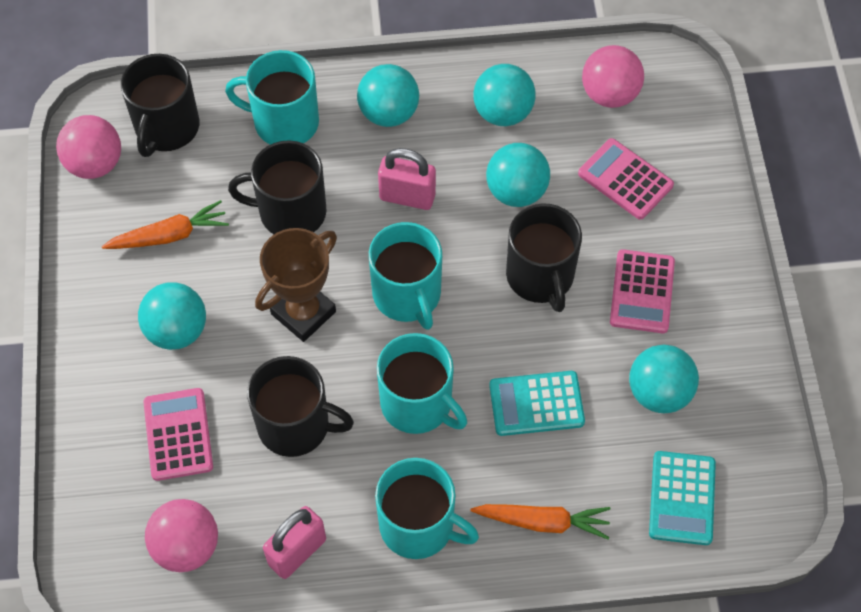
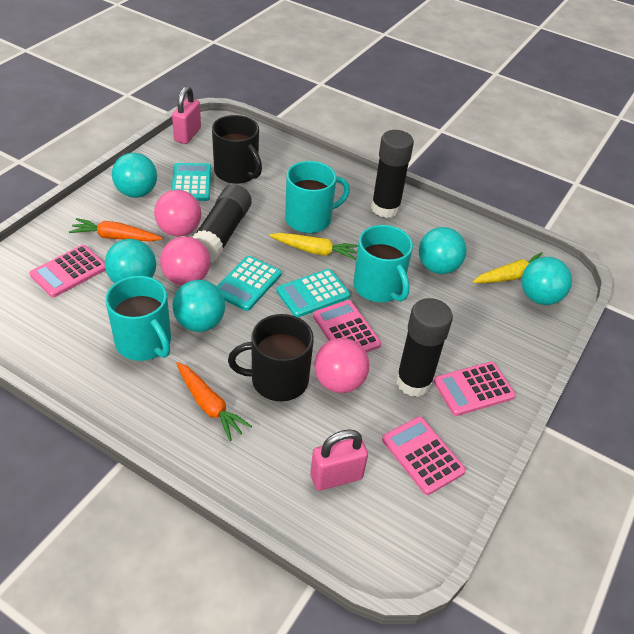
black glue stick: none = 0 -> [192,184,252,262] [371,130,414,218] [396,298,453,397] = 3
black mug: [121,54,199,157] [228,140,326,234] [247,356,354,457] [506,203,582,312] = 4 -> [212,115,262,184] [228,314,314,401] = 2
brown trophy: [255,228,337,342] = 1 -> none = 0
pink calculator: [143,388,213,481] [578,138,674,220] [610,249,675,333] = 3 -> [29,245,106,297] [313,300,381,353] [382,417,466,495] [434,362,516,416] = 4
turquoise calculator: [489,371,585,436] [649,451,716,545] = 2 -> [171,163,211,201] [217,256,281,311] [277,269,350,317] = 3
turquoise mug: [225,50,319,145] [369,222,442,330] [375,458,479,559] [377,333,467,434] = 4 -> [105,276,171,361] [285,161,350,233] [354,225,413,302] = 3
yellow carrot: none = 0 -> [269,233,358,260] [473,252,543,283] = 2

